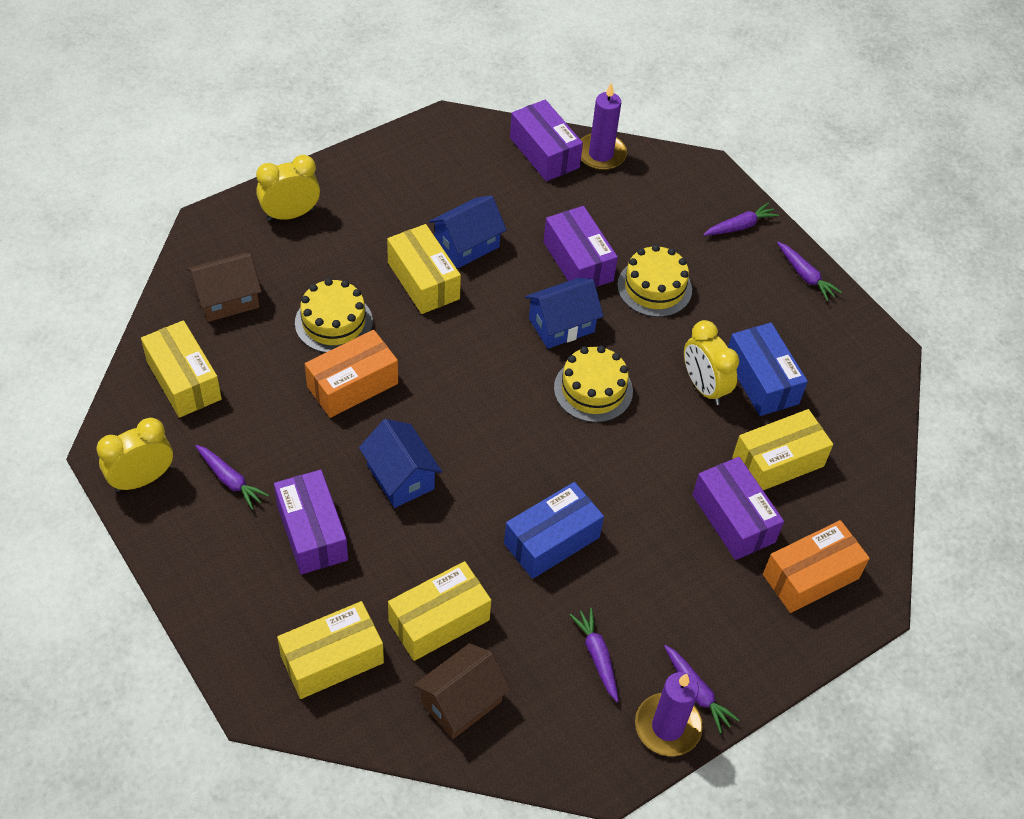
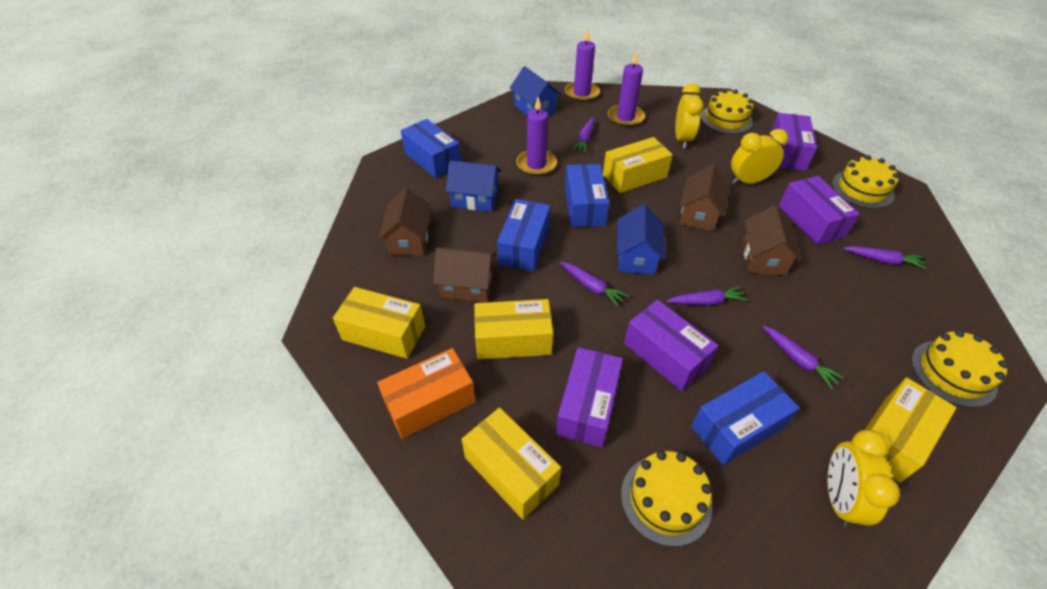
blue box: [504,482,604,579] [728,323,808,416] = 2 -> [401,119,461,178] [497,199,551,272] [565,164,609,227] [691,371,800,465] = 4
brown house: [187,253,262,322] [414,643,511,739] = 2 -> [379,188,432,256] [433,248,497,303] [679,165,730,232] [742,205,801,276] = 4
orange box: [305,330,398,418] [763,520,870,613] = 2 -> [377,348,476,439] = 1
purple candle: [580,82,627,170] [635,672,703,756] = 2 -> [516,97,557,176] [565,28,600,102] [608,51,645,127] = 3
yellow cake: [295,278,373,353] [554,346,633,423] [617,245,692,317] = 3 -> [621,451,713,547] [701,89,753,134] [832,155,900,209] [911,330,1009,408] = 4

